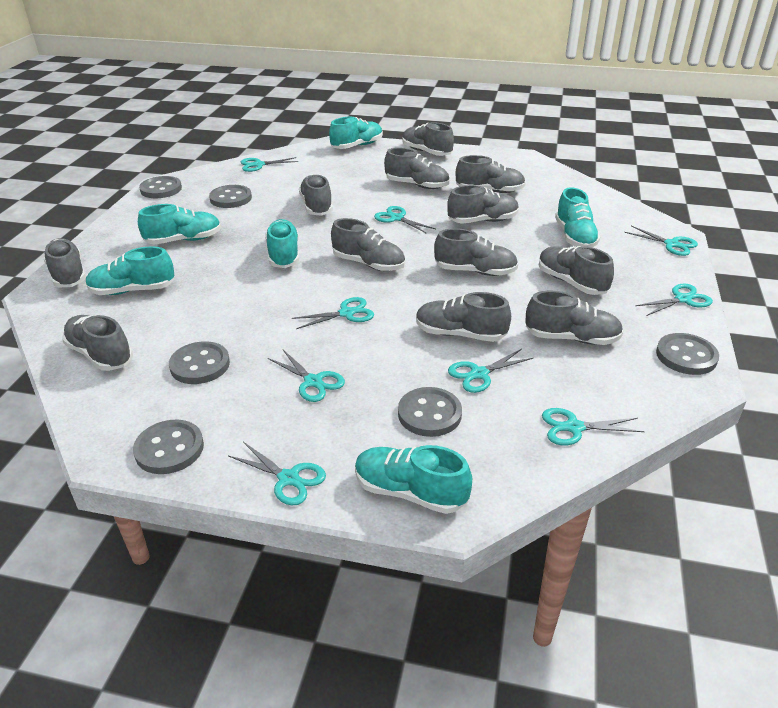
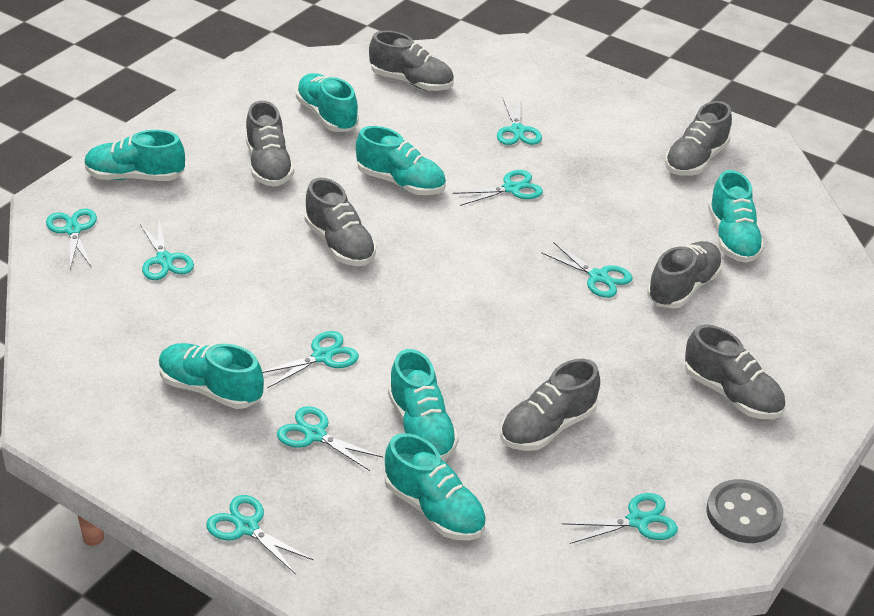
grey button: [133,420,204,474] [139,176,182,198] [169,341,230,384] [209,185,252,208] [398,387,462,437] [656,333,719,375] = 6 -> [706,479,783,543] = 1
grey shoe: [43,238,86,287] [62,315,133,371] [299,174,333,216] [331,218,405,271] [384,148,449,189] [402,122,454,156] [416,292,511,342] [434,228,518,276] [447,185,519,224] [456,155,526,193] [525,291,623,345] [539,246,614,295] = 12 -> [246,101,294,187] [305,178,376,266] [369,31,454,91] [500,359,600,451] [647,241,723,309] [665,101,732,176] [685,324,785,419] = 7
turquoise shoe: [86,246,175,295] [138,204,221,244] [265,219,299,268] [329,117,383,149] [355,445,472,514] [555,187,600,247] = 6 -> [84,130,185,181] [159,343,264,409] [296,73,359,132] [356,126,446,195] [385,433,486,540] [388,349,459,460] [708,170,765,263] = 7

